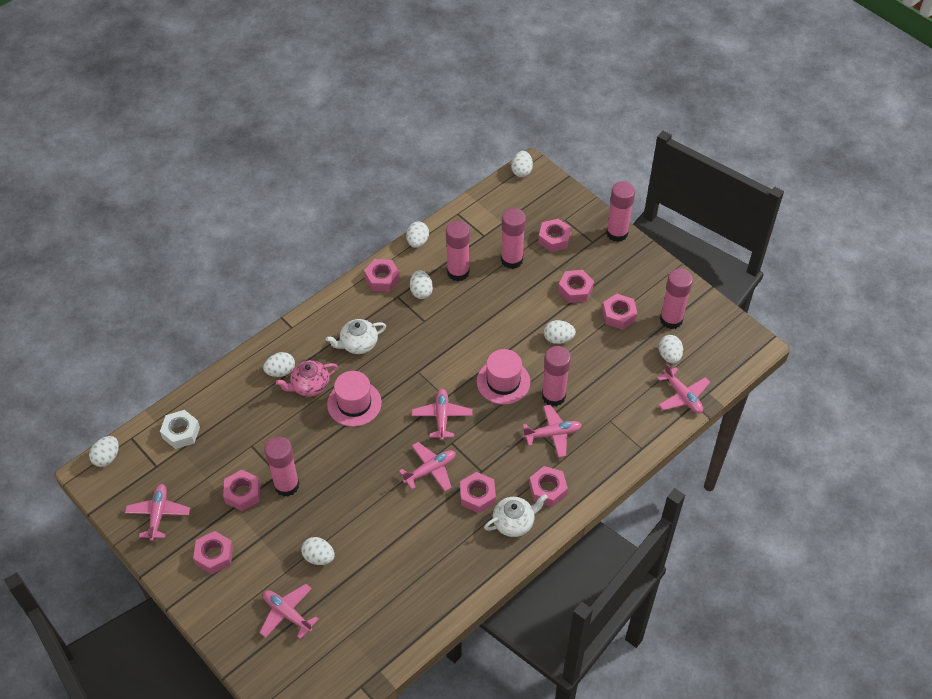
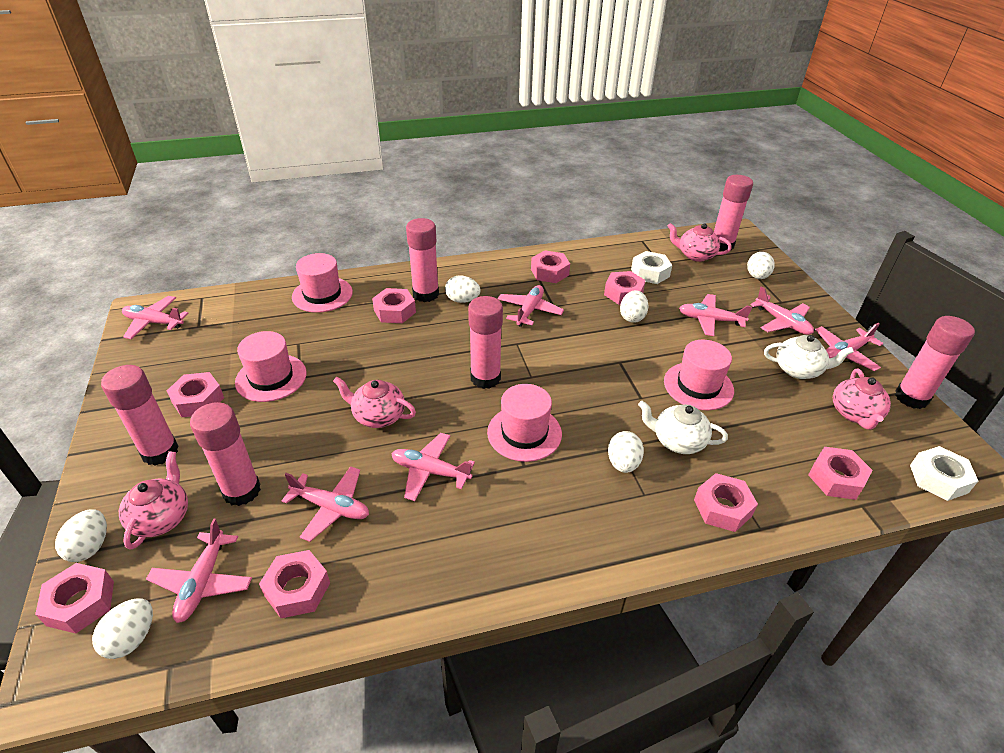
pink hat: [327,371,382,427] [477,349,530,405] = 2 -> [235,331,307,402] [292,253,353,313] [487,384,562,462] [664,340,734,410] = 4
pink plane: [125,484,190,541] [259,584,319,639] [399,442,456,491] [412,389,473,440] [523,404,582,458] [657,363,710,413] = 6 -> [122,296,189,339] [146,519,252,623] [282,466,369,542] [392,433,475,501] [497,285,564,327] [679,294,752,336] [750,286,814,335] [815,323,883,371] = 8
pink teapot: [276,360,338,397] = 1 -> [119,451,188,550] [333,377,416,428] [667,223,732,262] [833,368,891,430] = 4
white egg: [89,436,119,467] [263,352,295,377] [301,537,334,565] [406,221,429,248] [410,270,433,299] [511,151,533,177] [544,320,576,344] [659,335,683,364] = 8 -> [55,509,107,562] [92,598,153,659] [445,275,481,303] [608,431,644,473] [620,290,649,323] [747,252,775,279] = 6
white nut: [160,410,200,449] = 1 -> [631,251,672,284] [910,446,978,501] = 2

